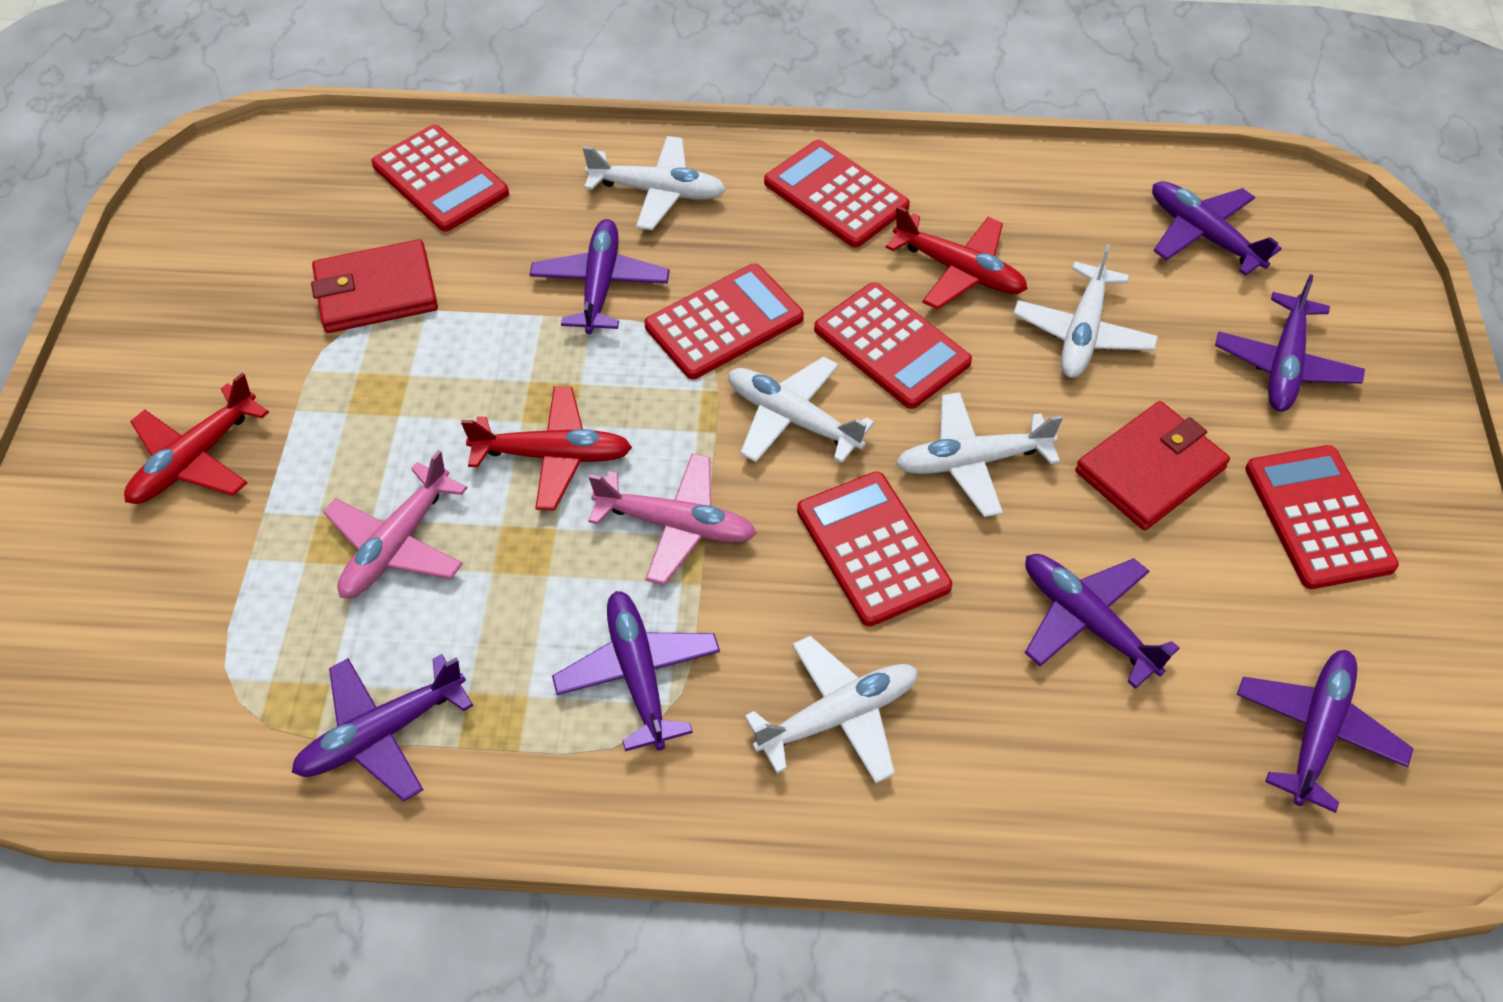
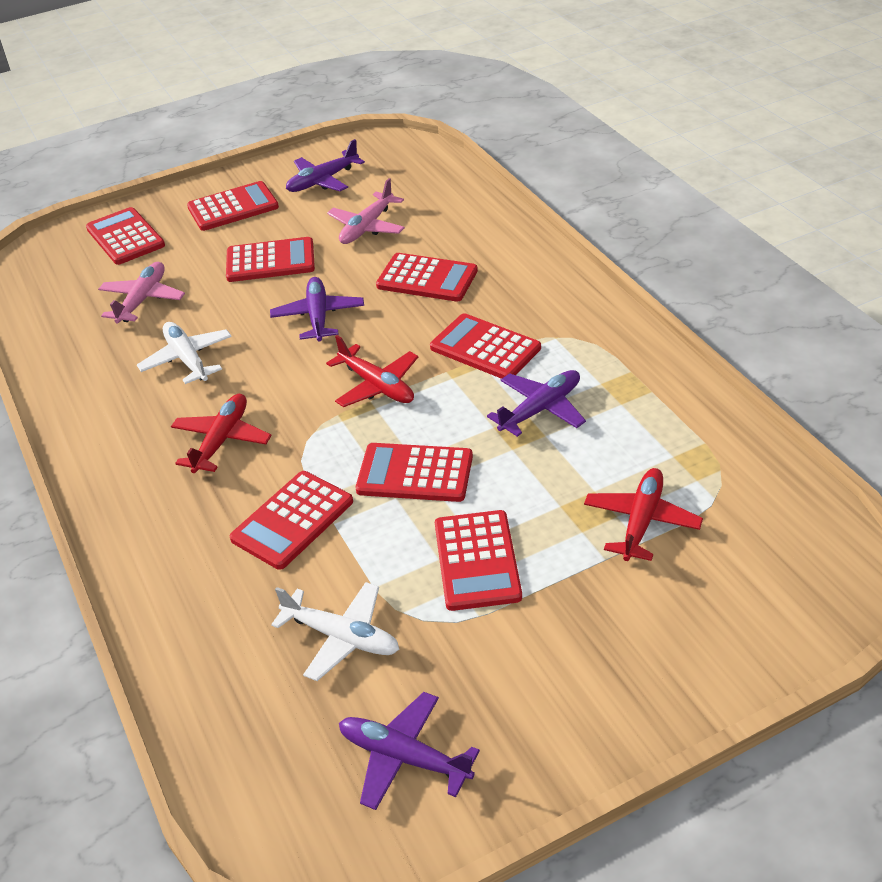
purple plane: [291,654,473,802] [530,219,670,334] [552,591,720,751] [1025,554,1180,689] [1152,181,1282,276] [1215,274,1365,412] [1237,650,1414,813] = 7 -> [270,277,364,341] [286,139,365,192] [339,692,480,810] [487,370,586,437] = 4
red calculator: [371,125,509,232] [645,263,804,379] [764,140,910,248] [797,472,952,626] [814,282,972,409] [1245,445,1399,589] = 6 -> [86,207,165,265] [187,181,279,231] [226,237,315,282] [230,471,353,570] [356,443,473,502] [376,253,478,302] [430,313,541,379] [435,510,522,611] = 8
red wallet: [311,239,438,333] [1075,401,1230,530] = 2 -> none = 0
white plane: [583,136,726,230] [728,356,875,463] [745,636,918,784] [896,392,1063,517] [1013,244,1158,378] = 5 -> [137,322,232,384] [271,582,399,681] = 2

